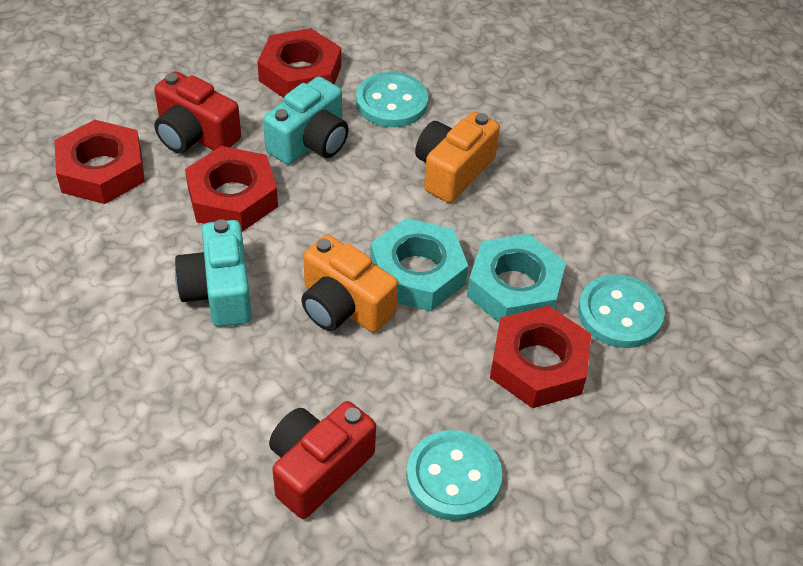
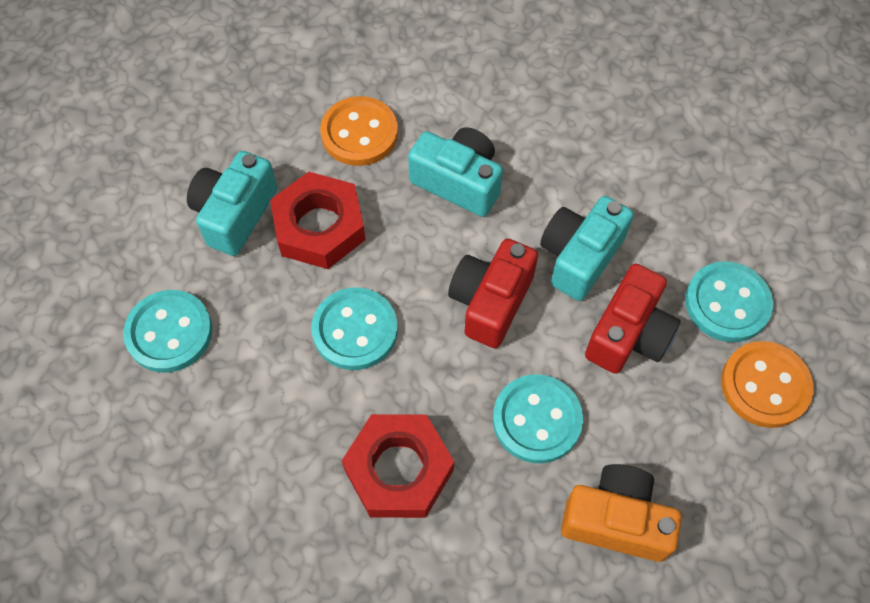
orange button: none = 0 -> [320,96,398,166] [721,341,814,428] = 2
orange camera: [301,235,398,332] [415,111,500,203] = 2 -> [561,464,681,562] = 1
red nut: [54,120,145,204] [185,146,278,232] [257,28,341,98] [490,305,591,408] = 4 -> [270,172,366,269] [342,414,454,518] = 2
turquoise button: [356,72,428,127] [406,430,502,521] [578,274,665,348] = 3 -> [123,290,213,373] [311,287,398,370] [493,374,583,463] [685,261,773,342] = 4
turquoise camera: [175,219,252,327] [263,76,349,164] = 2 -> [187,151,277,256] [408,127,503,217] [540,196,634,301] = 3
turquoise nut: [370,218,468,311] [467,234,566,322] = 2 -> none = 0

